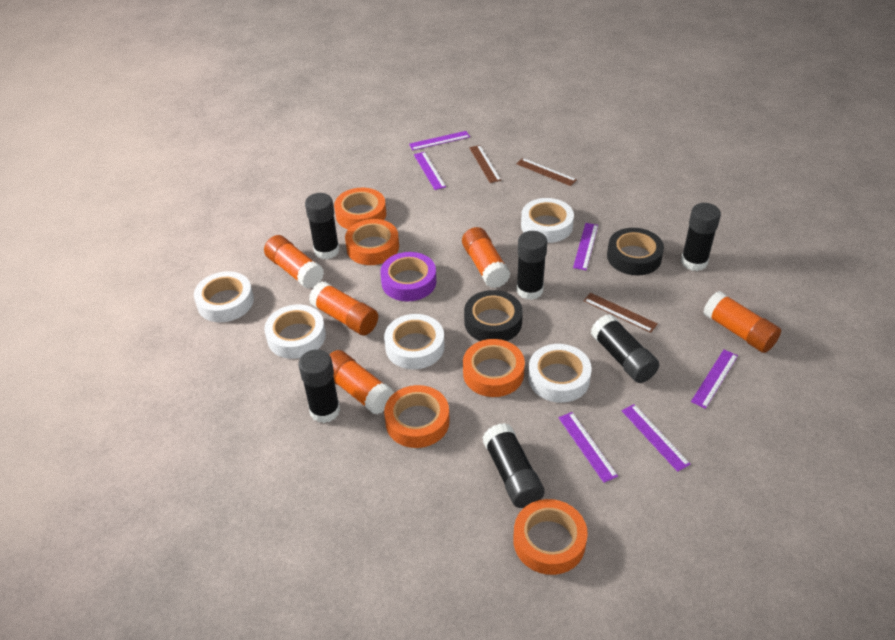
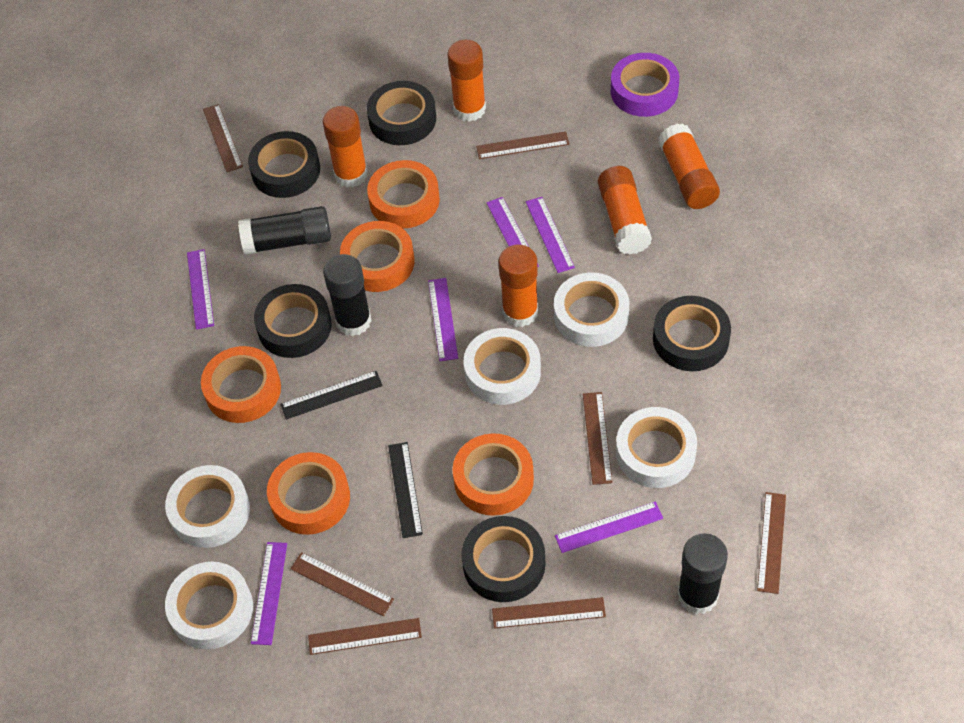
black glue stick: [298,349,340,423] [305,193,340,259] [482,423,545,508] [516,231,547,300] [591,314,659,383] [681,203,721,271] = 6 -> [238,206,331,255] [323,254,372,336] [677,533,728,614] = 3
black ruler: none = 0 -> [280,371,382,420] [388,442,423,538] = 2
black tape: [464,290,523,341] [607,228,664,275] = 2 -> [248,131,320,198] [254,284,332,358] [367,81,436,145] [461,516,545,602] [653,296,731,371] = 5
brown ruler: [469,145,501,183] [516,158,577,186] [583,293,658,333] = 3 -> [203,104,243,172] [290,552,394,616] [308,618,422,655] [476,131,569,159] [492,597,606,629] [583,392,613,485] [757,492,786,594] = 7

